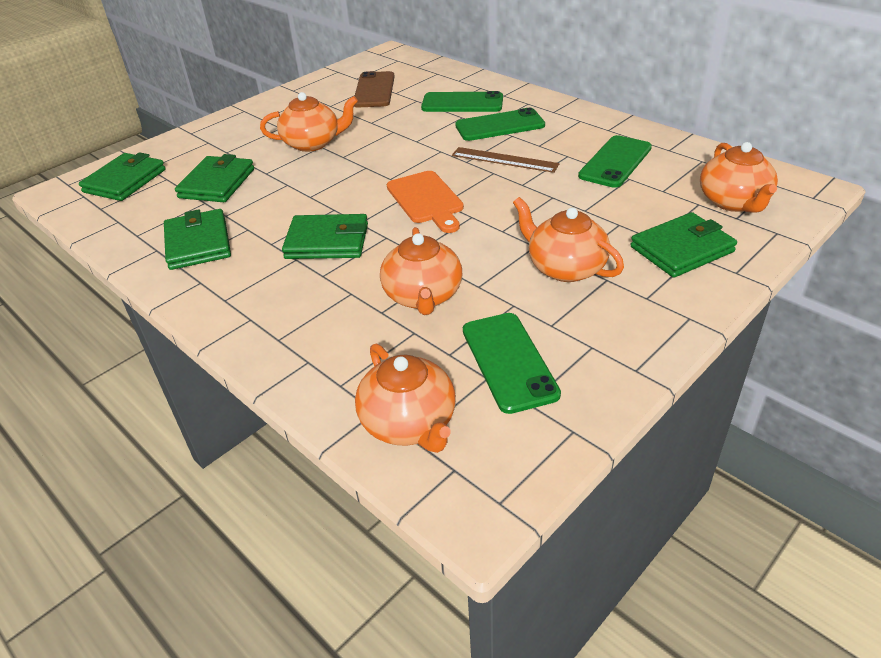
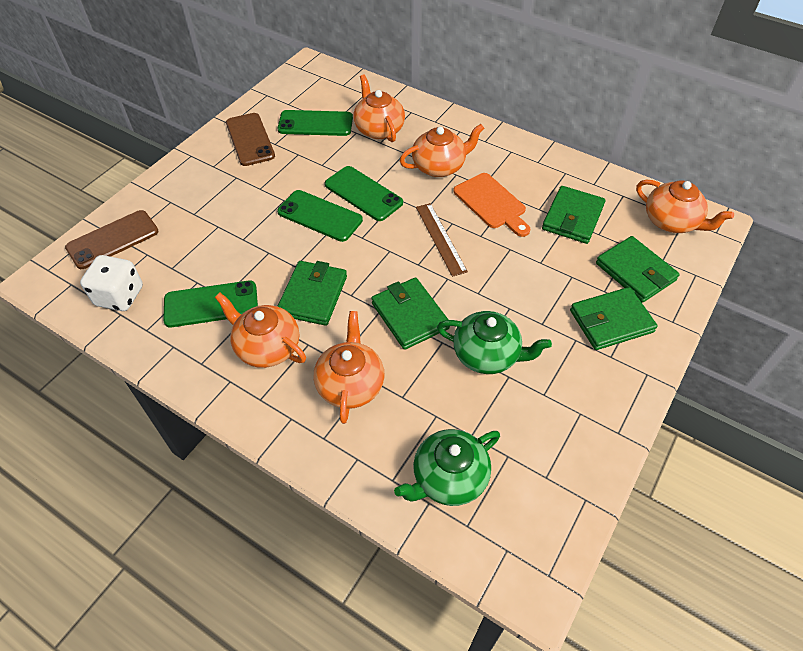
brown phone: [354,71,395,108] = 1 -> [65,210,158,269] [226,113,275,166] = 2
green teapot: none = 0 -> [394,429,500,506] [437,311,552,374] = 2
white dice: none = 0 -> [80,255,143,311] = 1

